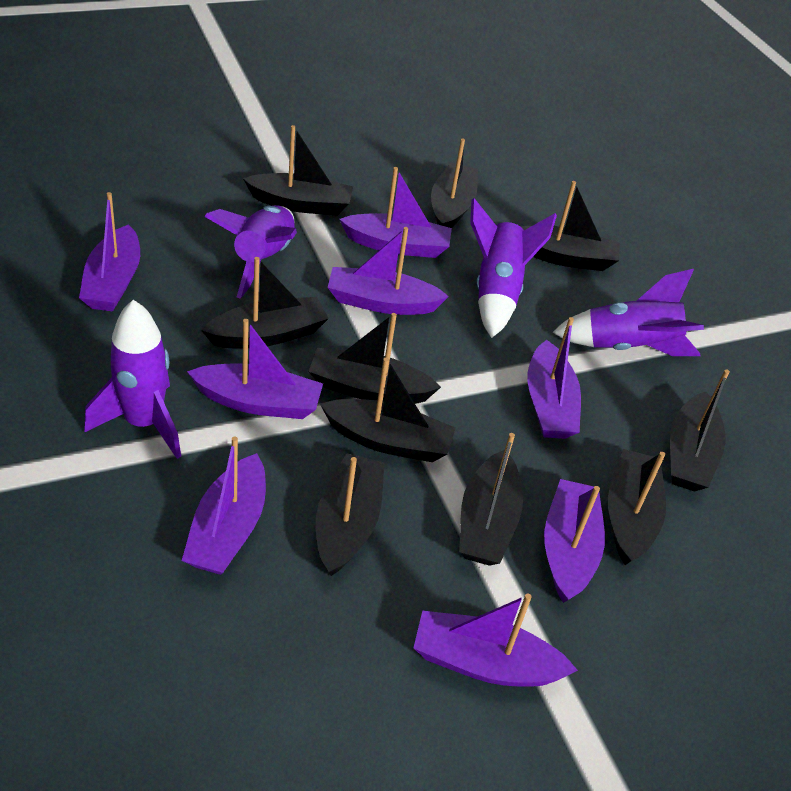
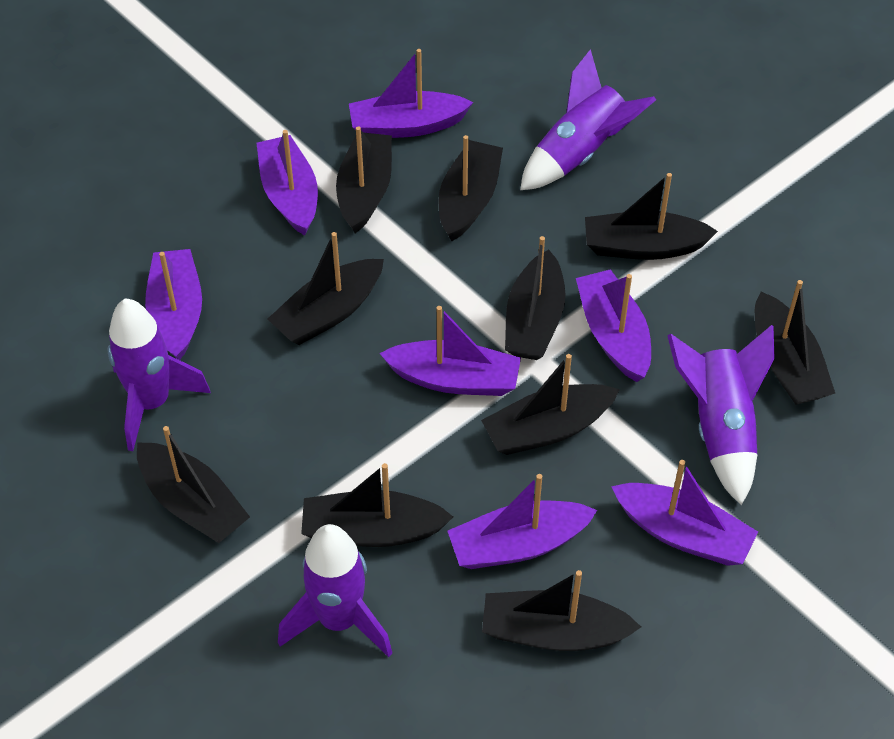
purple boat: [79,192,140,312] [182,436,266,575] [187,319,323,419] [327,227,449,315] [339,167,452,258] [414,594,578,687] [527,317,581,439] [544,479,605,603] = 8 -> [145,249,202,360] [257,130,318,236] [349,49,473,138] [379,306,521,396] [447,474,597,569] [576,269,651,382] [611,460,758,566] = 7

